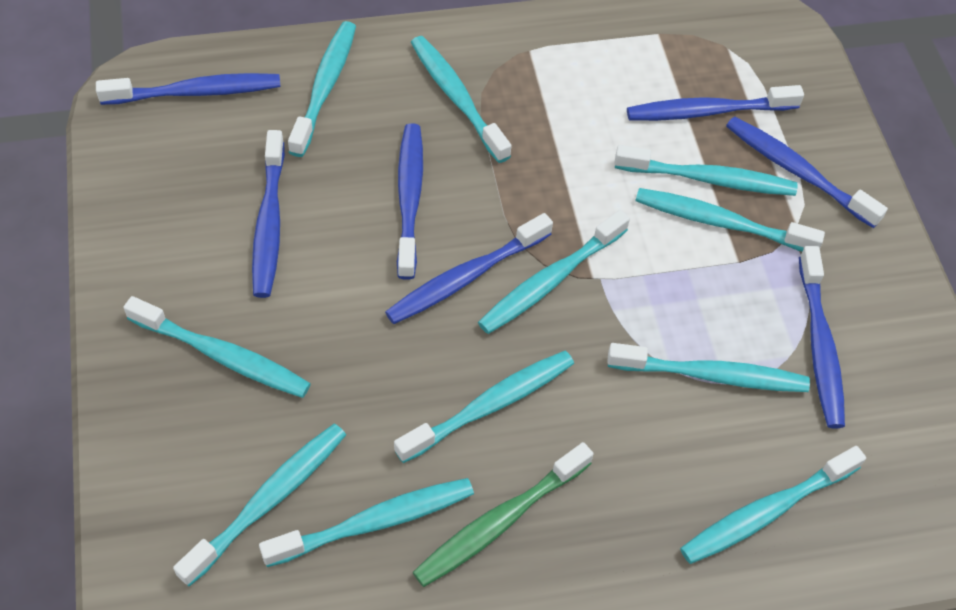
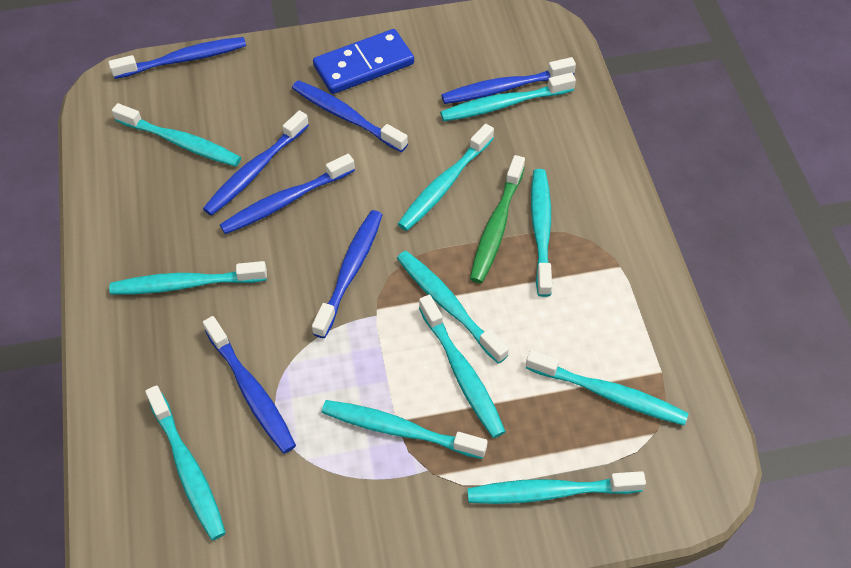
blue domino: none = 0 -> [313,29,414,94] = 1

